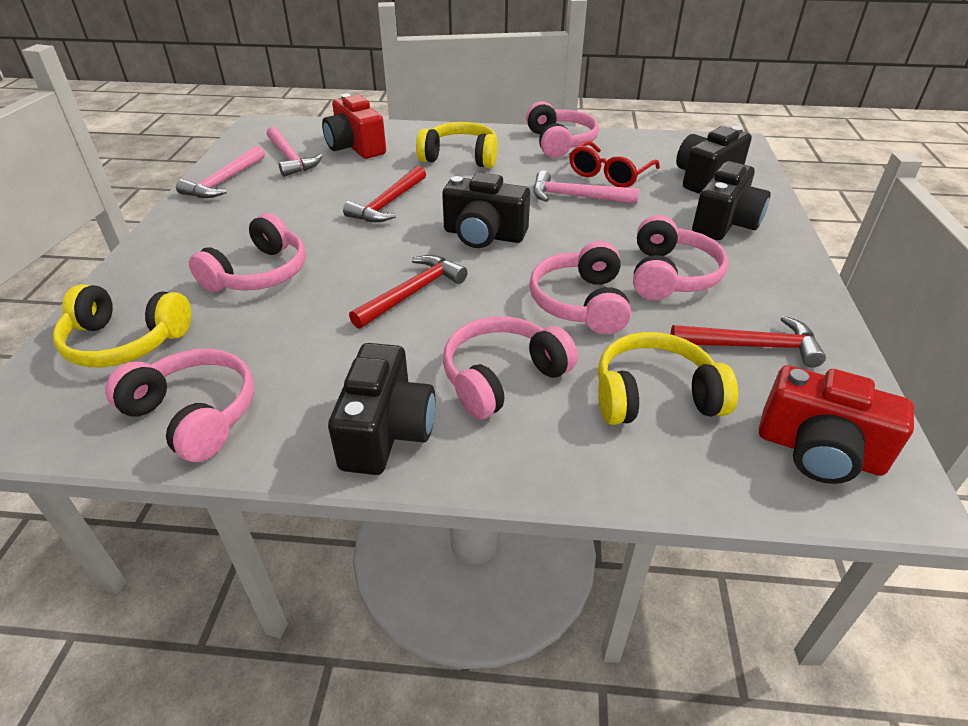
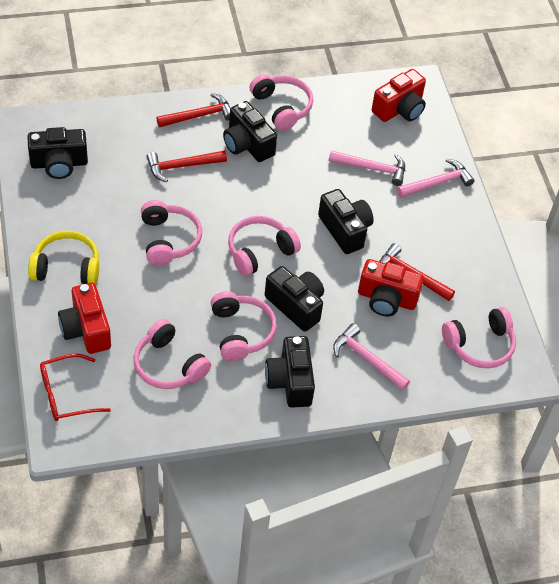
black camera: [328,343,435,475] [442,172,530,248] [676,126,752,194] [692,161,771,240] = 4 -> [27,127,88,179] [223,101,277,162] [265,266,324,332] [265,336,315,408] [318,189,374,254] = 5
red camera: [322,94,386,159] [759,365,914,484] = 2 -> [58,283,111,354] [358,259,424,316] [372,69,426,122] = 3
yellow headphones: [53,284,191,367] [416,122,498,168] [598,332,738,425] = 3 -> [28,231,99,285] = 1

